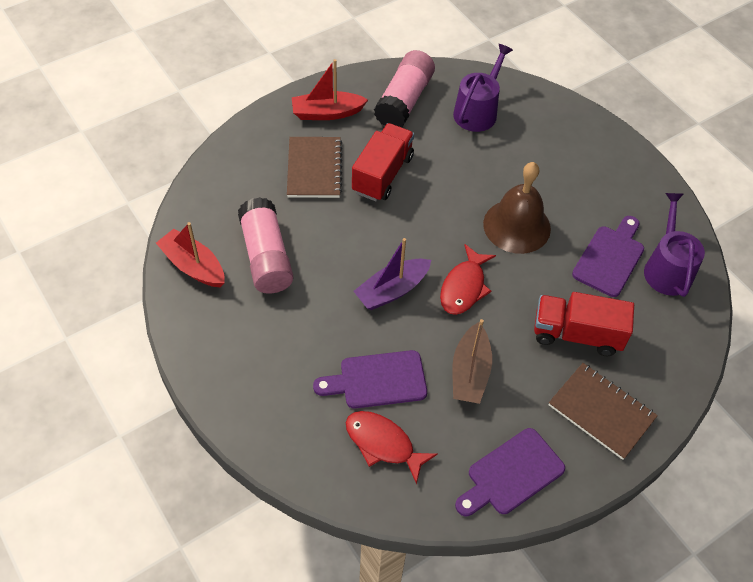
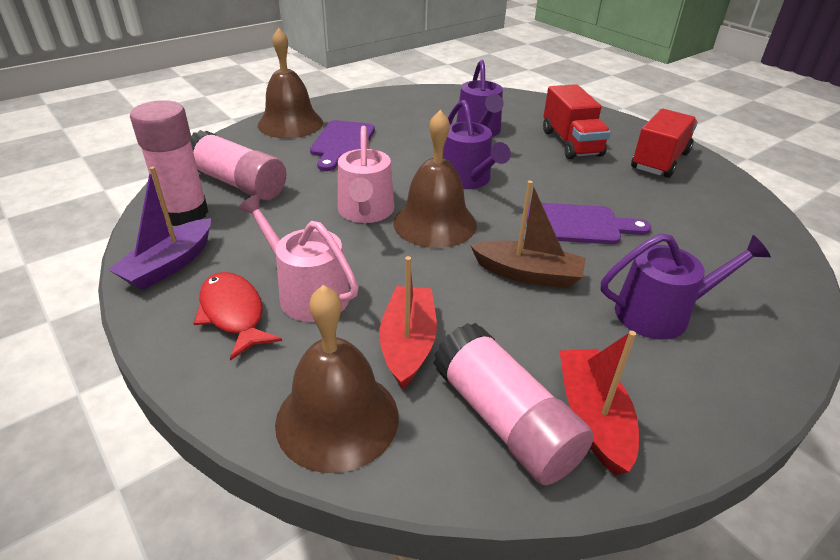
brown bell: [483,162,551,254] = 1 -> [258,28,323,138] [275,285,399,473] [393,110,477,248] = 3
brown notebook: [287,137,342,198] [549,363,658,460] = 2 -> none = 0
pink glue stick: [238,197,293,294] [374,50,435,127] = 2 -> [130,100,208,226] [190,130,286,201] [433,323,594,485] = 3
pink watering can: none = 0 -> [238,194,359,322] [338,126,394,223] = 2
purple cutting board: [313,350,427,409] [455,428,565,516] [572,216,644,297] = 3 -> [310,120,375,171] [527,203,651,244] = 2
purple watering can: [453,44,513,132] [644,193,705,297] = 2 -> [443,100,511,189] [456,60,504,137] [601,233,771,340] = 3
red fish: [346,411,438,484] [440,244,496,315] = 2 -> [193,272,282,361] = 1

